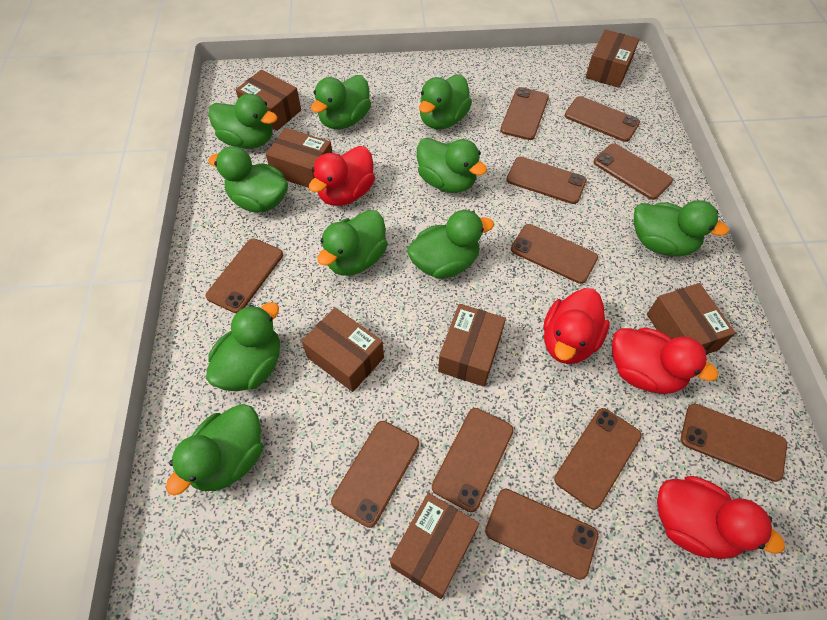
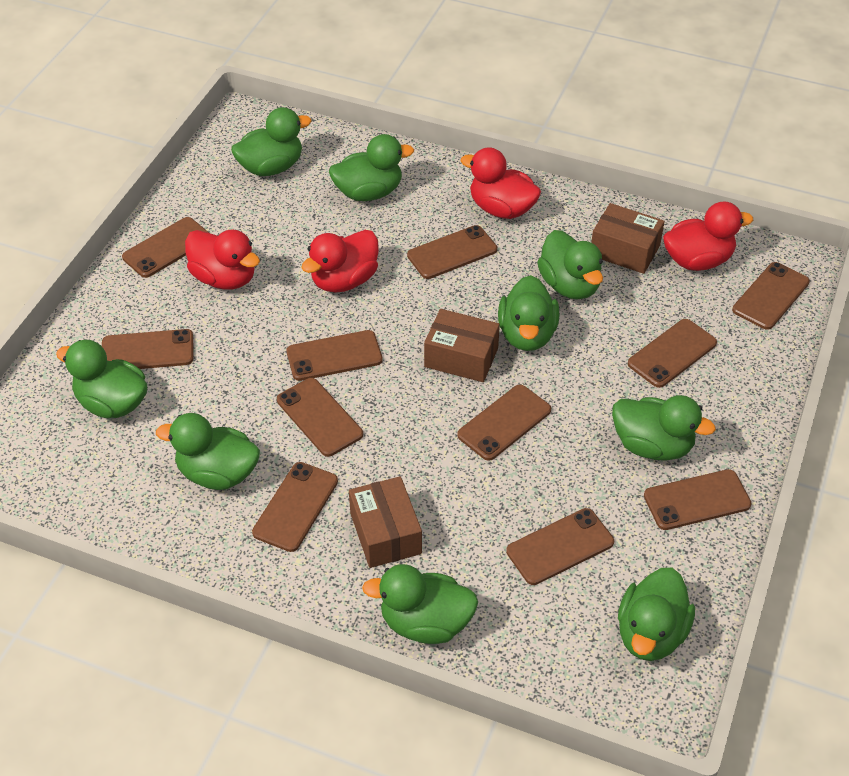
brown box: [236,70,301,131] [266,128,333,188] [301,307,384,392] [390,493,479,599] [438,304,506,387] [585,29,639,88] [647,283,736,354] = 7 -> [349,476,422,568] [424,309,500,382] [591,203,665,274] = 3
green duck: [166,404,263,496] [206,302,280,391] [208,94,277,149] [208,146,288,212] [311,75,371,129] [317,210,388,276] [407,210,494,279] [417,138,487,193] [419,74,472,130] [633,200,729,256] = 10 -> [56,340,147,418] [156,413,260,490] [231,107,312,176] [329,134,414,201] [362,564,478,644] [498,275,560,351] [537,230,603,299] [612,395,716,461] [618,568,695,661] = 9

